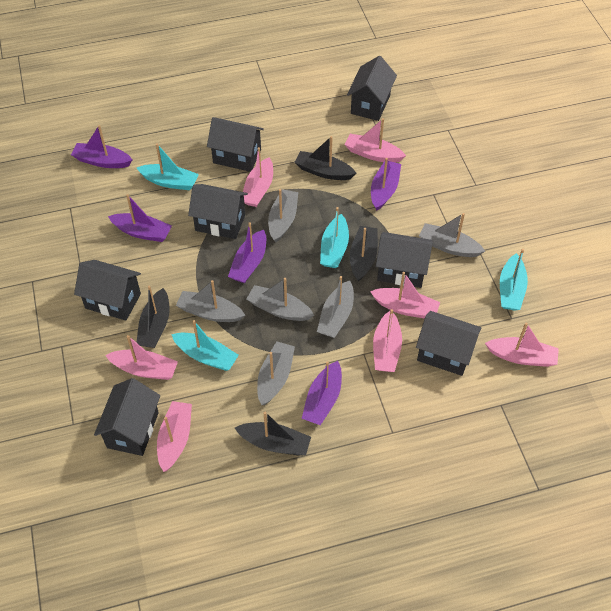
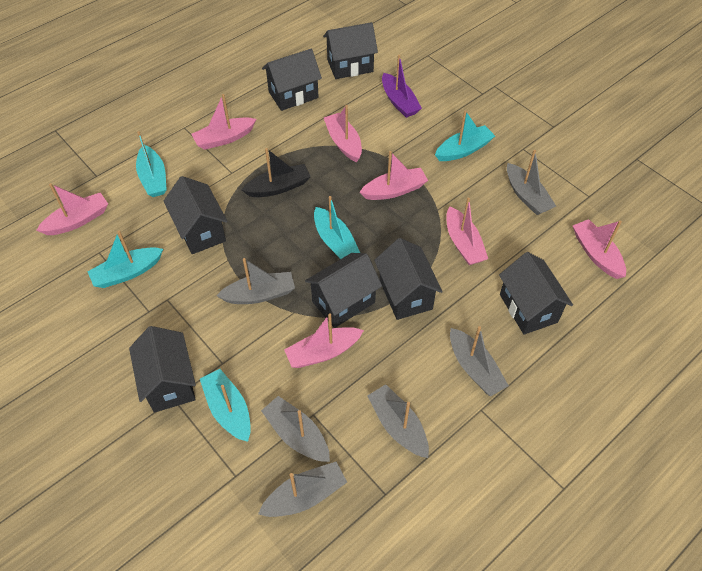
black boat: [136,286,169,348] [235,412,311,456] [294,136,356,180] [350,226,378,281] = 4 -> [242,148,311,197] = 1
purple boat: [71,125,132,168] [108,194,172,242] [228,222,266,283] [302,361,342,425] [371,158,401,211] = 5 -> [382,55,422,118] = 1
turquoise boat: [137,143,199,190] [171,320,239,371] [320,207,349,268] [500,249,528,311] = 4 -> [88,230,163,288] [136,131,167,197] [200,369,251,442] [314,196,360,259] [435,110,495,161] = 5

